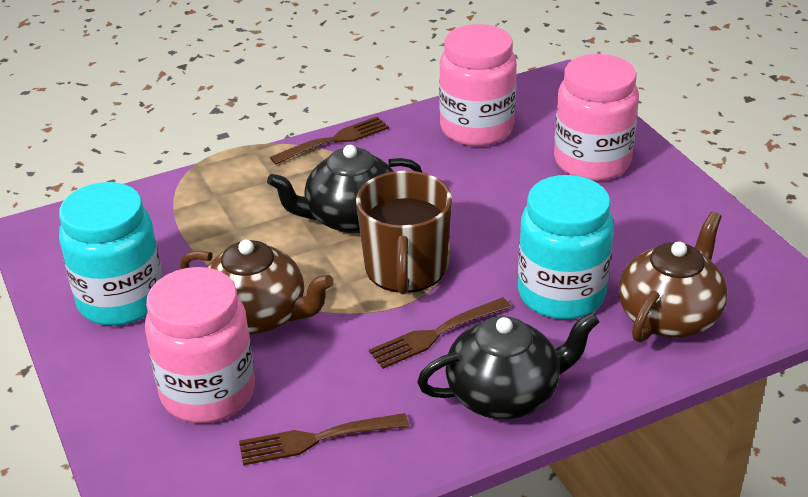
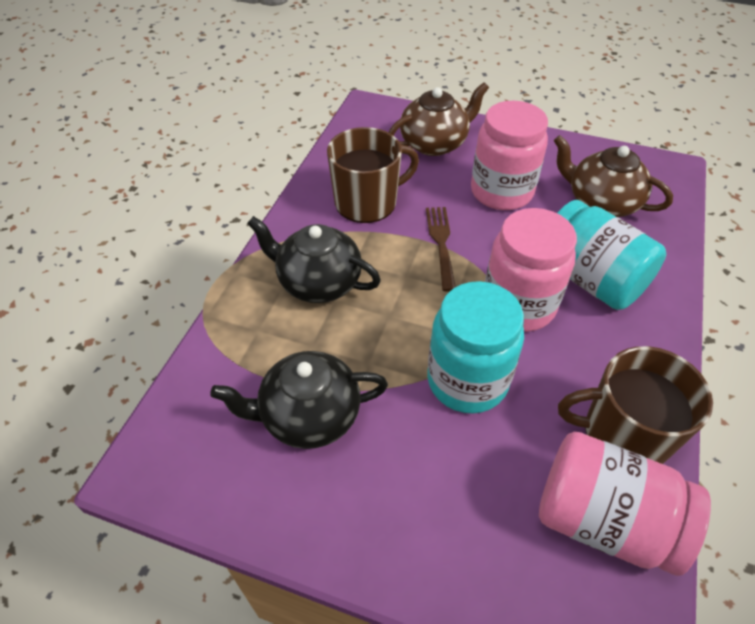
brown fork: [239,413,409,466] [270,117,389,165] [369,297,511,369] = 3 -> [426,207,456,292] = 1
brown mug: [356,170,452,294] = 1 -> [327,127,419,223] [558,346,713,464] = 2

